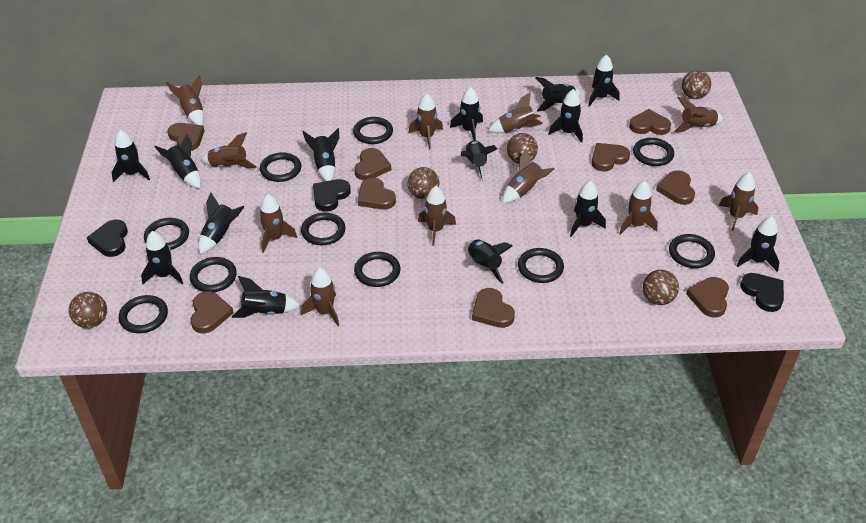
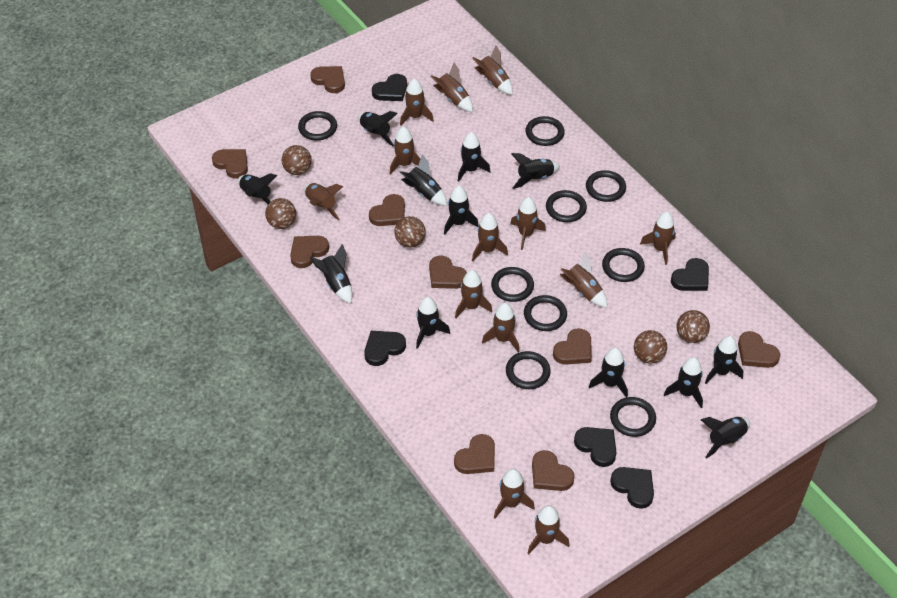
black heart: [87,220,128,257] [313,179,351,212] [740,273,784,312] = 3 -> [364,331,406,366] [372,74,407,101] [574,427,617,467] [610,467,654,509] [671,258,709,291] = 5
black ring: [119,295,168,333] [144,218,189,250] [190,257,237,292] [260,152,301,182] [301,213,346,245] [353,117,393,144] [354,252,400,287] [518,248,564,283] [633,138,674,166] [669,234,715,268] = 10 -> [298,111,337,141] [491,267,534,302] [506,351,551,389] [524,295,567,331] [525,116,565,146] [546,190,587,222] [586,170,626,202] [602,248,645,282] [610,397,656,437] = 9
black rocket: [112,130,150,182] [141,231,183,284] [155,134,201,188] [198,193,244,254] [232,276,301,318] [302,128,339,181] [450,87,483,141] [461,140,498,181] [467,239,513,284] [535,77,581,112] [548,89,583,143] [570,181,606,237] [588,55,619,107] [737,216,780,272] = 14 -> [238,173,277,204] [310,244,352,304] [358,111,398,146] [400,154,447,206] [416,297,450,349] [444,186,479,235] [458,132,491,182] [511,153,560,189] [589,348,628,397] [664,357,703,408] [701,417,750,458] [705,336,743,384] = 12
brown rocket: [166,76,204,125] [201,132,257,168] [259,194,297,253] [301,268,340,326] [408,93,443,150] [418,186,456,246] [488,92,543,133] [503,148,554,203] [619,181,658,235] [674,97,723,132] [719,172,758,231] = 11 -> [304,183,343,220] [390,126,421,175] [400,78,434,126] [431,63,473,112] [455,270,492,318] [472,46,513,95] [472,213,508,261] [482,303,519,352] [494,469,535,518] [510,197,546,250] [528,505,570,554] [560,251,607,308] [640,212,676,265] = 13

